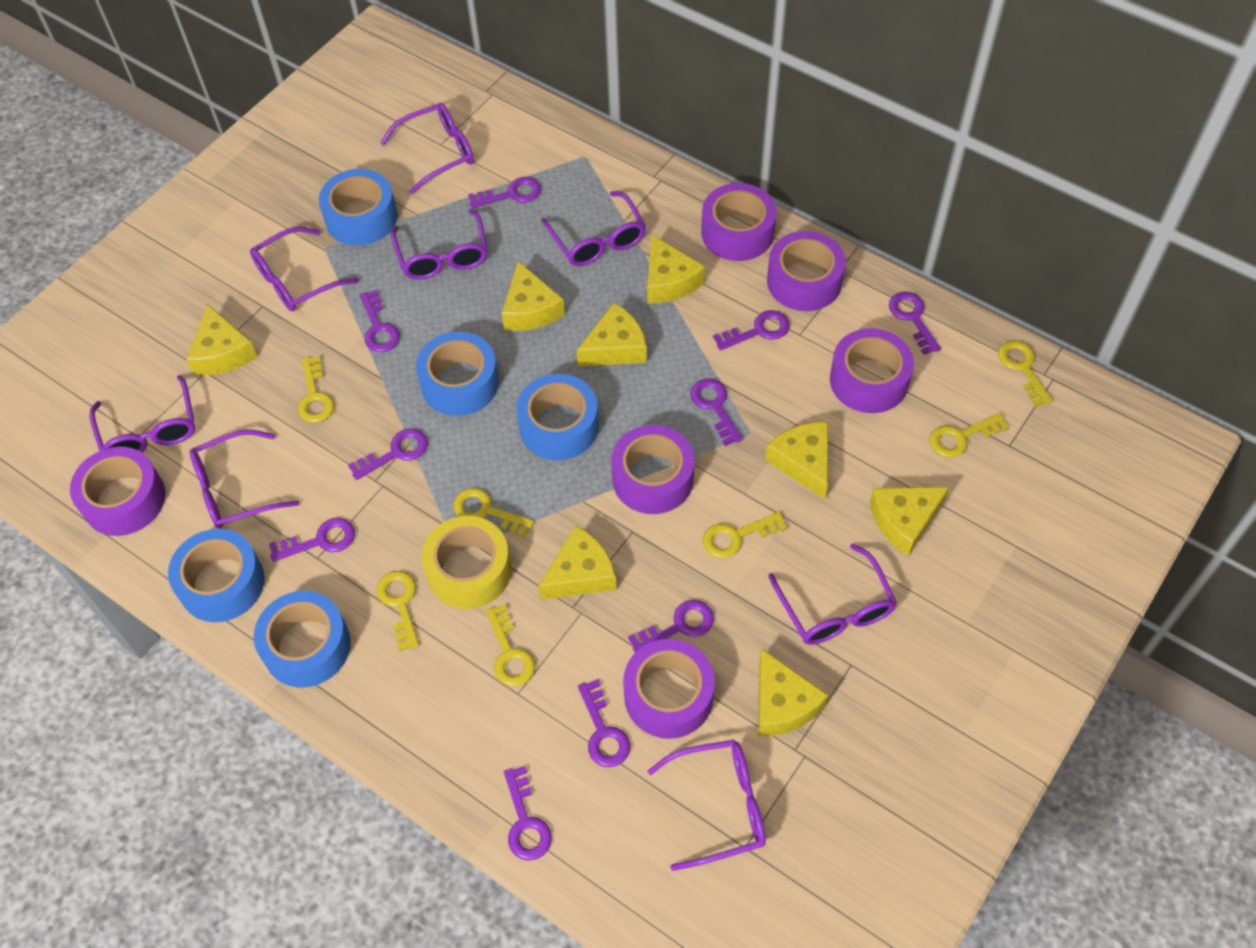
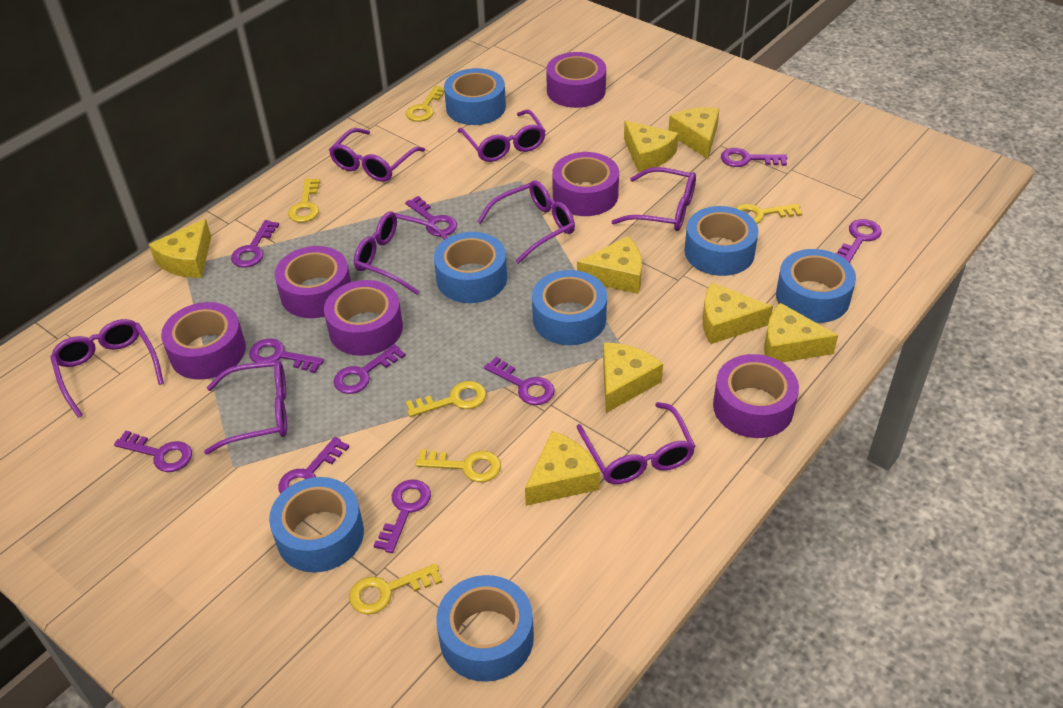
blue tape: [168,529,265,622] [254,591,351,688] [319,169,397,245] [416,331,499,416] [516,374,599,460] = 5 -> [269,477,364,573] [434,232,507,303] [436,575,534,682] [444,68,506,125] [532,270,607,345] [685,206,759,276] [776,249,856,323] = 7
yellow key: [298,356,335,423] [376,571,419,651] [453,488,534,538] [486,604,535,687] [703,512,787,558] [929,413,1009,458] [998,340,1053,407] = 7 -> [288,178,320,223] [349,563,442,614] [406,86,445,122] [406,381,486,417] [415,449,501,482] [736,203,802,224] = 6
yellow tape: [422,516,512,609] = 1 -> none = 0

